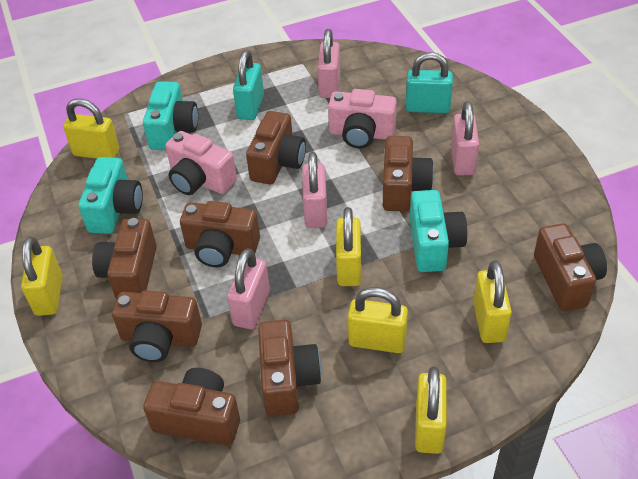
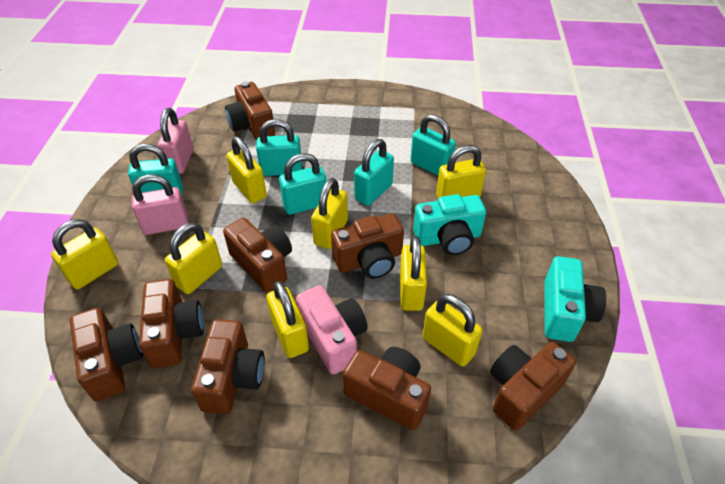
pink camera: [165,131,237,195] [328,89,397,148] = 2 -> [296,285,368,374] = 1
pink padlock: [227,248,270,329] [302,152,327,228] [317,29,340,98] [451,101,479,175] = 4 -> [132,174,189,235] [158,108,193,174] = 2
turquoise camera: [79,157,143,234] [143,81,198,150] [410,190,467,272] = 3 -> [413,194,486,255] [544,256,606,342] = 2
turquoise padlock: [233,50,264,120] [406,52,453,113] = 2 -> [128,144,183,196] [256,119,302,176] [279,153,327,215] [354,139,394,206] [410,114,456,176] = 5
yellow padlock: [21,237,63,316] [63,99,119,159] [336,207,361,286] [348,287,408,353] [415,367,447,454] [473,260,512,343] = 6 -> [51,219,118,289] [165,222,222,294] [226,136,267,203] [266,281,309,358] [311,178,348,249] [400,236,427,311] [422,294,482,367] [436,145,486,199] = 8

